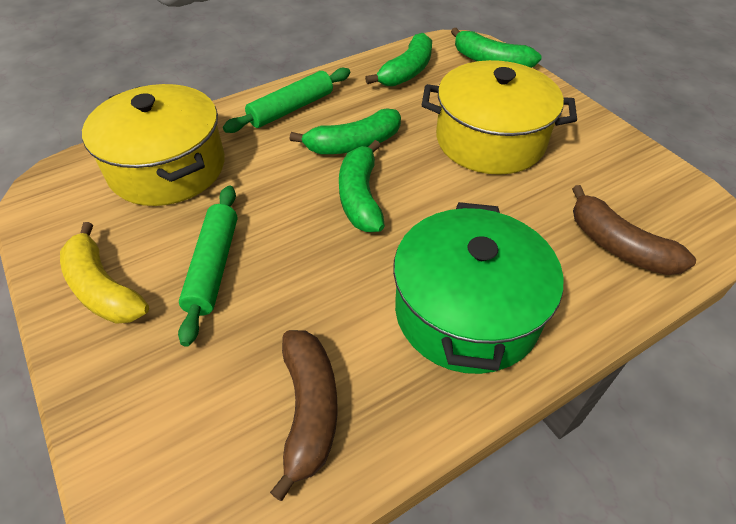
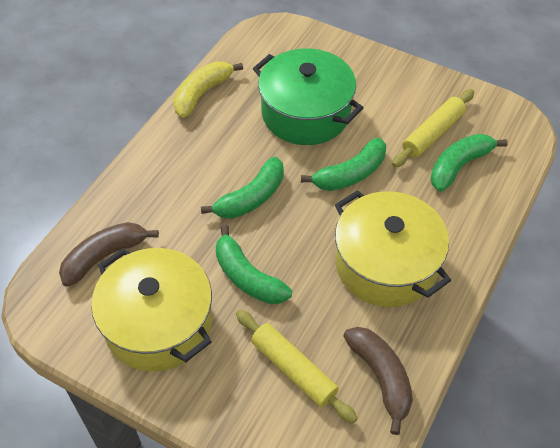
green rolling pin: [178,185,238,347] [223,68,350,133] = 2 -> none = 0
yellow rolling pin: none = 0 -> [236,310,358,423] [392,89,474,167] = 2

